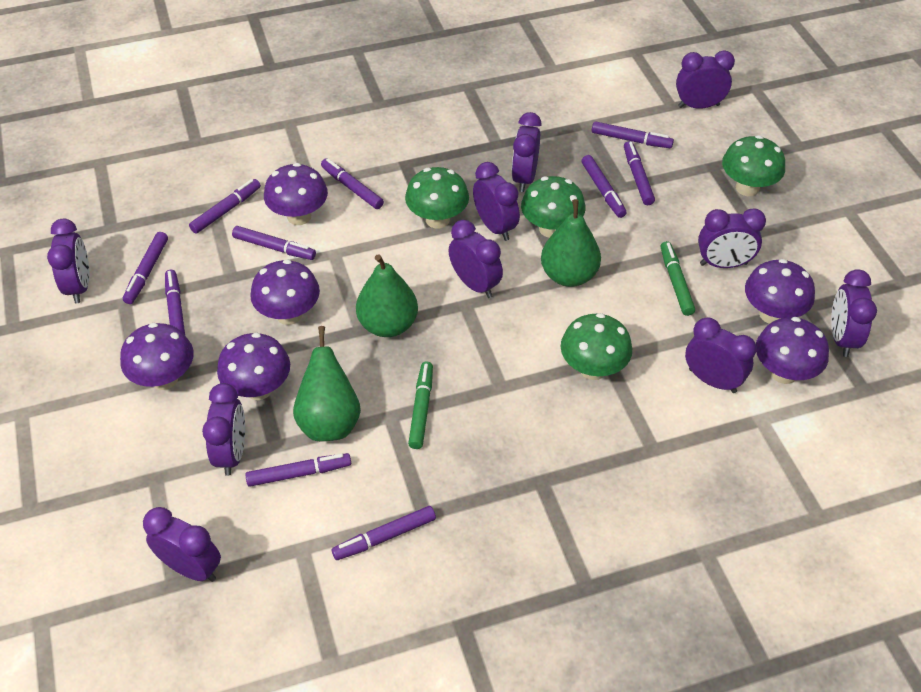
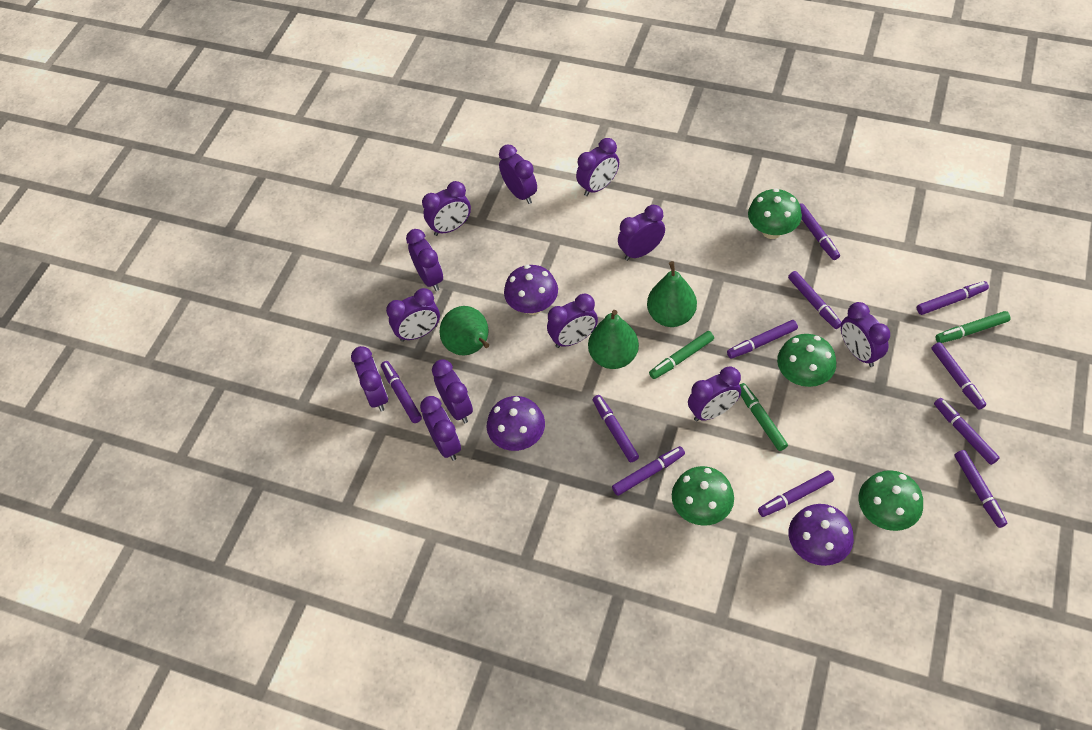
green marker: [408,362,433,449] [661,241,695,316] = 2 -> [649,331,714,379] [740,383,788,451] [935,311,1011,343] = 3
purple clock: [47,218,89,303] [143,507,221,582] [202,383,245,476] [449,220,503,298] [473,162,520,241] [512,112,542,192] [676,50,735,109] [685,317,757,393] [698,208,766,268] [831,269,877,357] = 10 -> [351,346,388,412] [386,288,440,342] [406,229,443,291] [420,396,461,461] [422,181,471,236] [432,360,473,423] [499,144,537,204] [547,294,598,348] [576,138,619,196] [618,205,665,261] [688,366,741,422] [841,302,890,367] = 12
purple marker: [123,232,168,304] [165,270,185,334] [189,179,261,234] [232,226,316,260] [245,453,351,487] [321,158,384,209] [332,506,436,560] [581,155,626,218] [592,121,674,148] [624,141,655,205] = 10 -> [381,361,422,423] [593,395,639,462] [612,446,685,496] [727,320,798,359] [758,471,834,517] [788,271,842,329] [800,203,840,260] [917,281,989,315] [932,342,986,410] [934,398,1000,465] [955,450,1007,528] = 11
purple mushroom: [120,323,193,390] [217,333,290,400] [250,259,320,325] [264,163,328,225] [745,259,815,324] [756,317,829,384] = 6 -> [487,396,545,451] [504,265,558,315] [789,504,854,566] = 3

